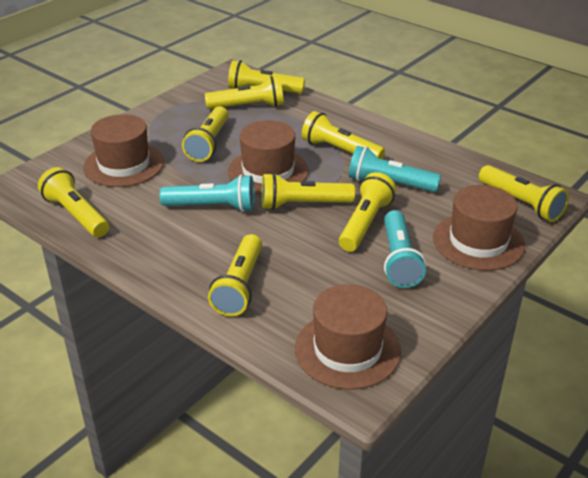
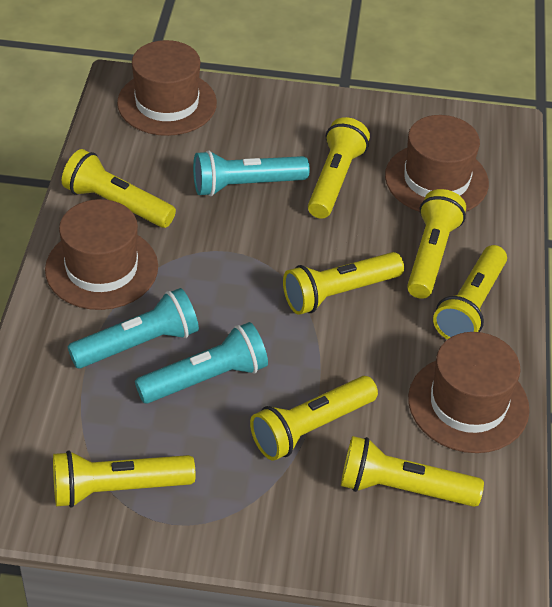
yellow flashlight: [38,167,109,237] [182,106,229,162] [205,76,284,109] [208,234,262,316] [228,60,305,94] [262,173,355,210] [302,111,385,159] [339,172,396,252] [479,165,569,222] = 9 -> [53,450,195,508] [62,149,176,228] [250,376,378,461] [283,252,404,315] [308,117,370,219] [341,436,484,507] [407,189,466,299] [433,245,507,339] = 8

